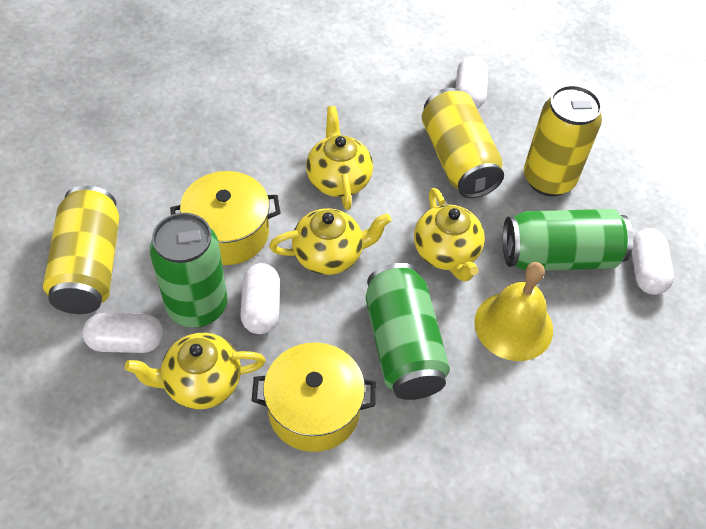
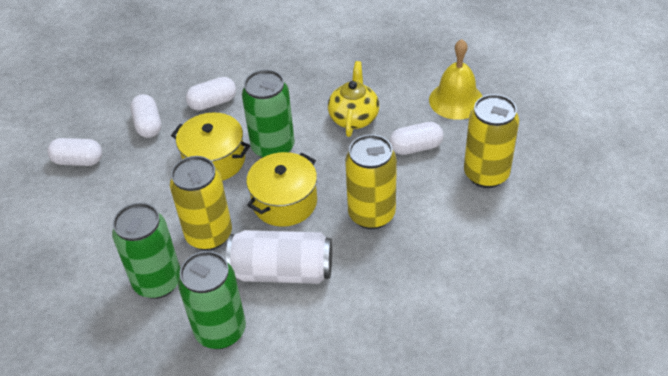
white can: none = 0 -> [226,230,332,284] = 1
yellow teapot: [125,333,266,409] [269,208,391,275] [306,106,373,210] [414,188,485,282] = 4 -> [328,61,379,137] = 1

